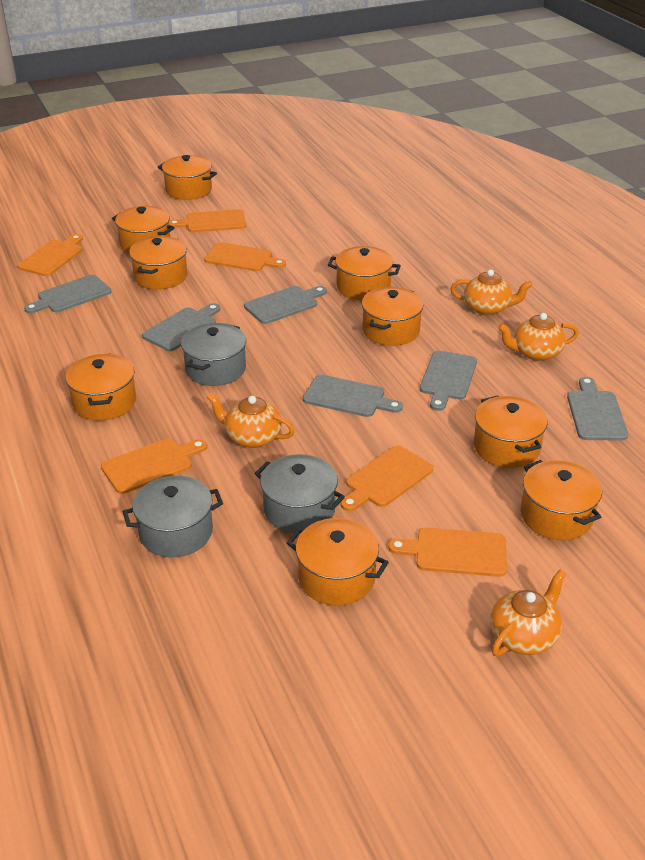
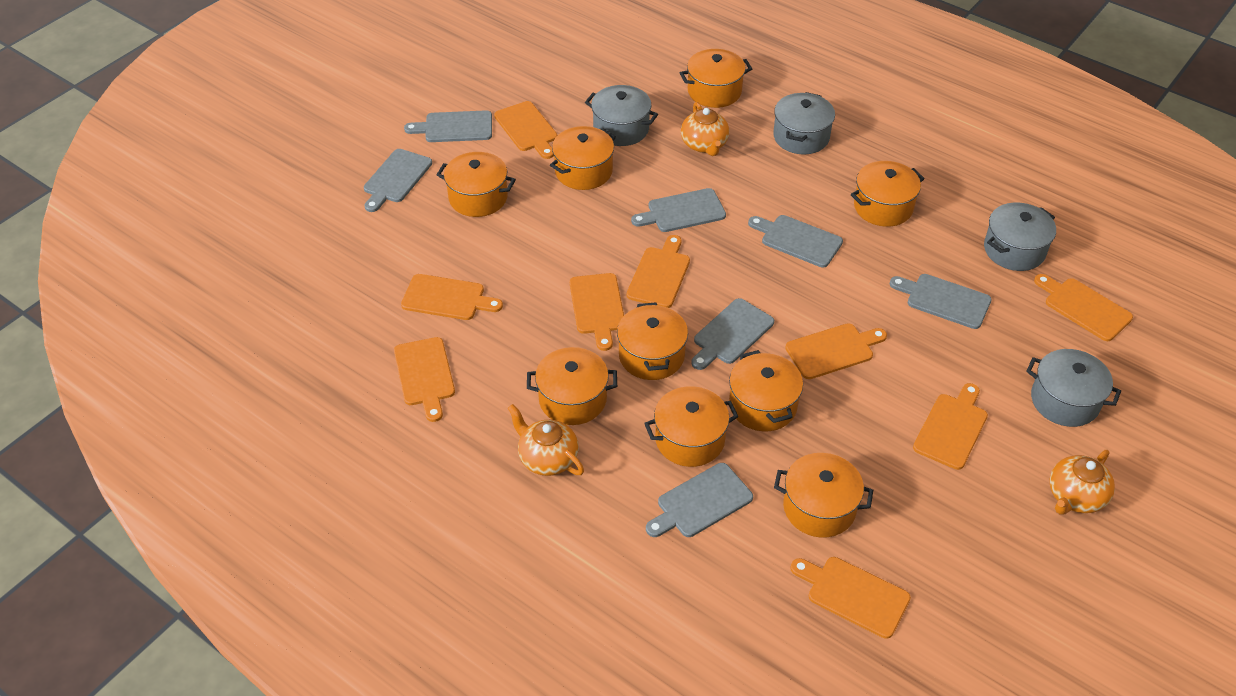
grey cutting board: [24,275,111,313] [142,303,220,351] [244,286,327,324] [303,375,403,417] [420,351,477,411] [567,377,628,441] = 6 -> [364,149,432,212] [404,110,492,142] [631,188,726,232] [646,463,753,537] [691,298,774,370] [748,215,843,268] [890,274,992,329] = 7
grey pot: [122,476,223,557] [181,323,246,386] [255,454,345,533] = 3 -> [585,85,658,146] [773,92,835,154] [984,203,1056,271] [1026,349,1121,427] = 4
orange cutting board: [17,234,83,276] [101,438,207,494] [169,209,246,232] [204,242,286,271] [341,446,433,511] [388,527,507,577] = 6 -> [394,337,455,422] [401,274,503,320] [494,101,557,159] [570,273,624,351] [627,235,690,308] [785,323,887,379] [790,557,911,639] [913,383,988,470] [1034,274,1133,341] = 9
orange teapot: [207,393,295,448] [450,269,533,315] [490,570,566,656] [498,313,579,361] = 4 -> [508,404,584,476] [681,102,729,156] [1050,450,1115,515] = 3

